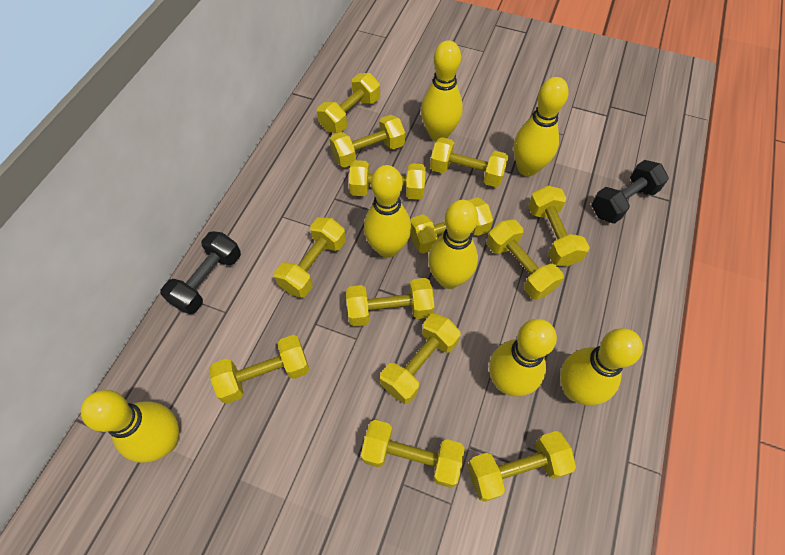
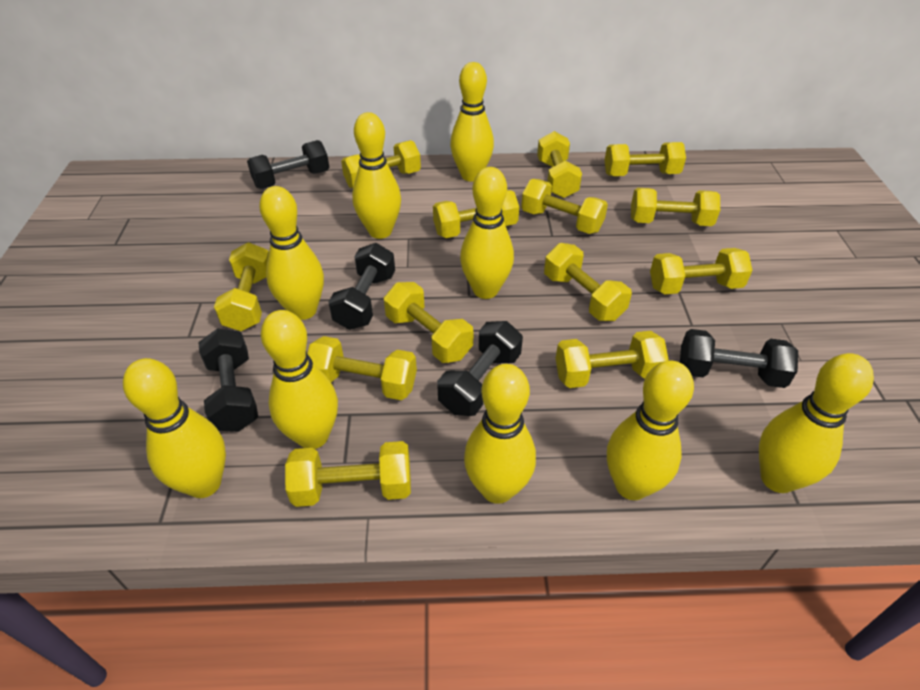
black dumbbell: [161,231,241,314] [591,160,669,224] = 2 -> [198,328,258,432] [247,140,329,189] [328,243,395,330] [437,321,523,416] [680,329,798,388] = 5
yellow bowling pin: [81,390,179,463] [364,165,411,258] [421,40,463,141] [428,200,478,289] [489,319,557,397] [513,77,569,176] [560,328,643,405] = 7 -> [123,358,226,498] [259,186,324,320] [261,310,338,449] [352,112,401,239] [450,62,494,182] [460,167,514,299] [464,364,536,504] [607,361,694,500] [759,353,874,493] = 9

